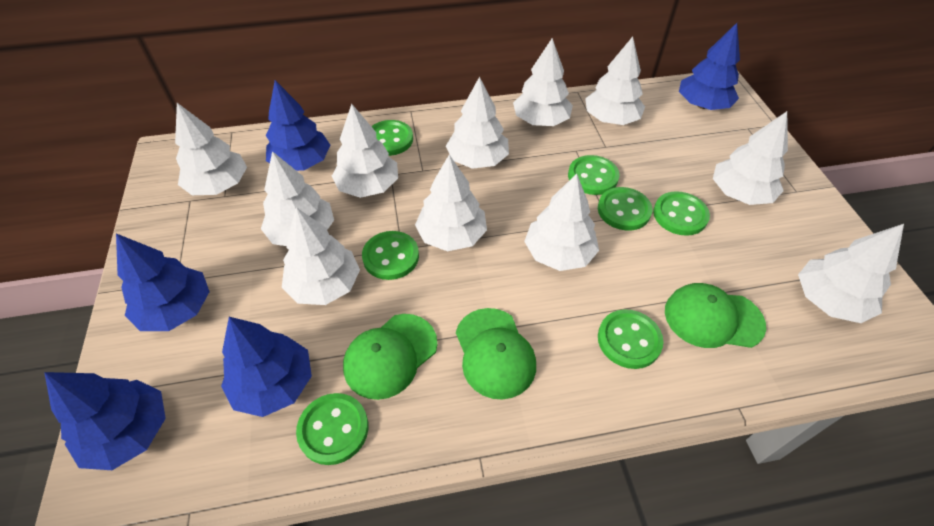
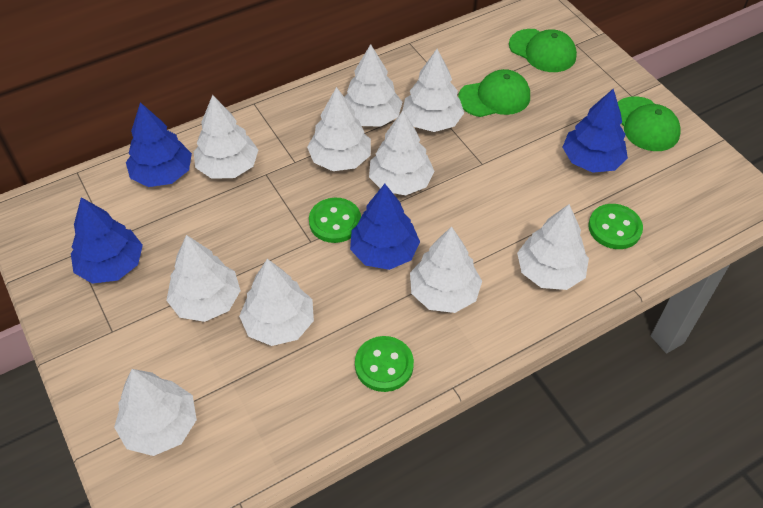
blue tree: [44,372,166,470] [116,234,210,331] [221,317,312,417] [266,80,330,171] [679,23,740,110] = 5 -> [71,197,143,284] [126,102,192,187] [350,184,420,270] [562,89,628,173] = 4
green button: [296,393,368,465] [362,231,419,280] [371,120,413,156] [568,155,620,195] [598,187,652,230] [598,309,664,369] [653,191,710,236] = 7 -> [309,198,361,243] [355,336,414,392] [588,204,643,249] = 3
white tree: [175,103,247,195] [261,151,334,246] [282,207,360,305] [332,104,398,198] [415,155,487,251] [446,77,509,169] [513,38,573,126] [524,174,599,271] [585,37,645,125] [713,111,788,205] [798,224,904,323] = 11 -> [114,369,197,456] [166,235,241,322] [193,95,258,179] [239,259,314,346] [307,87,371,171] [344,44,402,127] [369,111,435,195] [402,49,464,132] [410,226,482,313] [517,204,589,290] = 10

